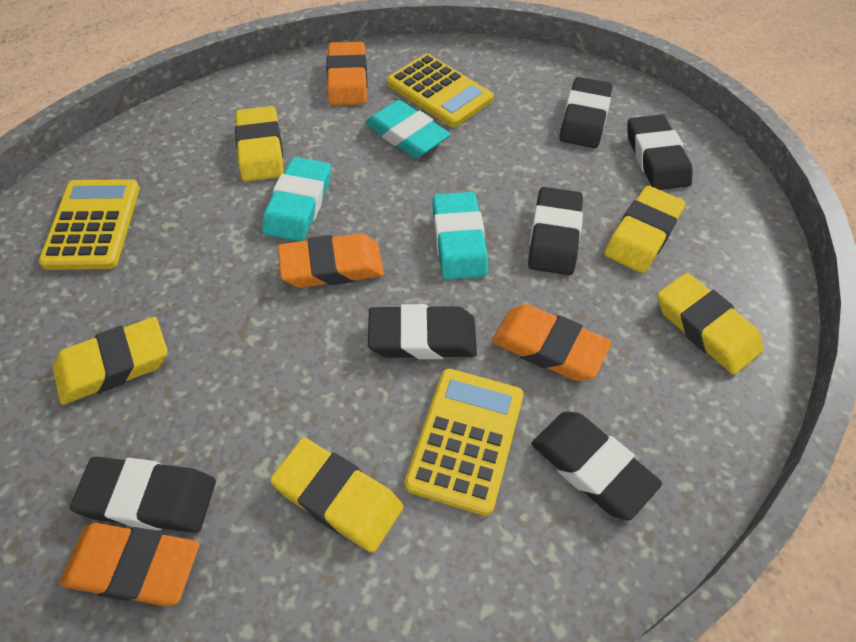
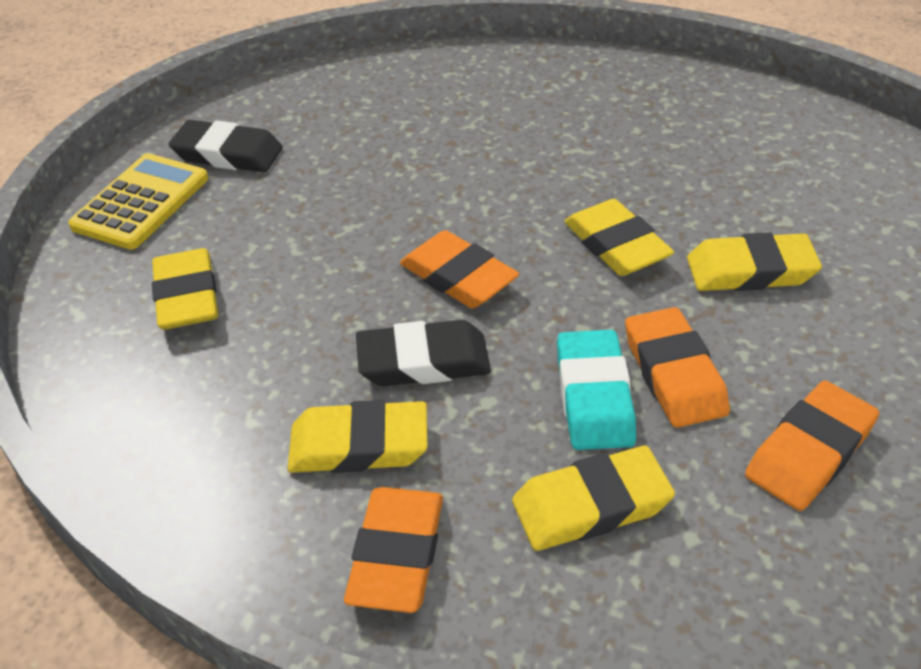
black eraser: [70,456,216,533] [368,304,477,359] [528,187,583,275] [531,412,662,520] [559,77,612,148] [628,115,693,190] = 6 -> [169,120,283,172] [356,320,491,386] = 2
turquoise eraser: [262,157,331,242] [365,100,451,158] [432,192,488,280] = 3 -> [557,330,636,450] = 1
yellow calculator: [39,179,140,270] [387,54,494,127] [405,369,524,516] = 3 -> [68,153,208,249] = 1

